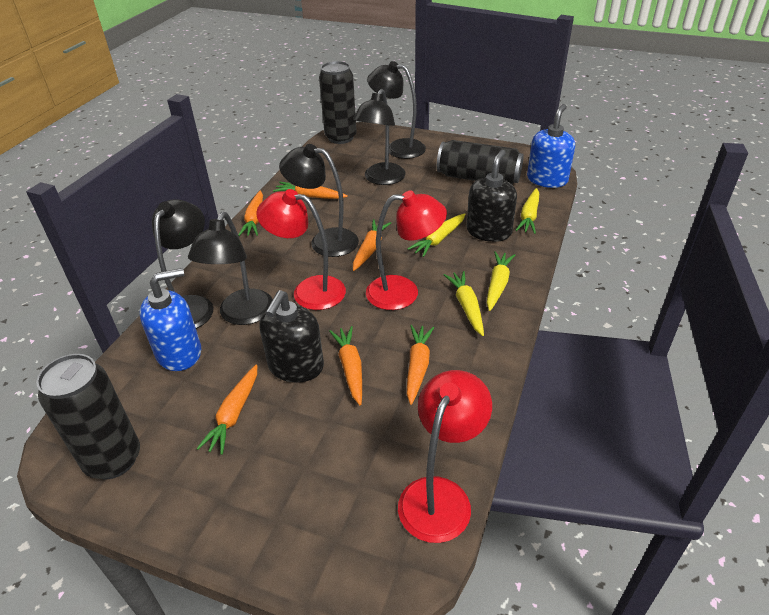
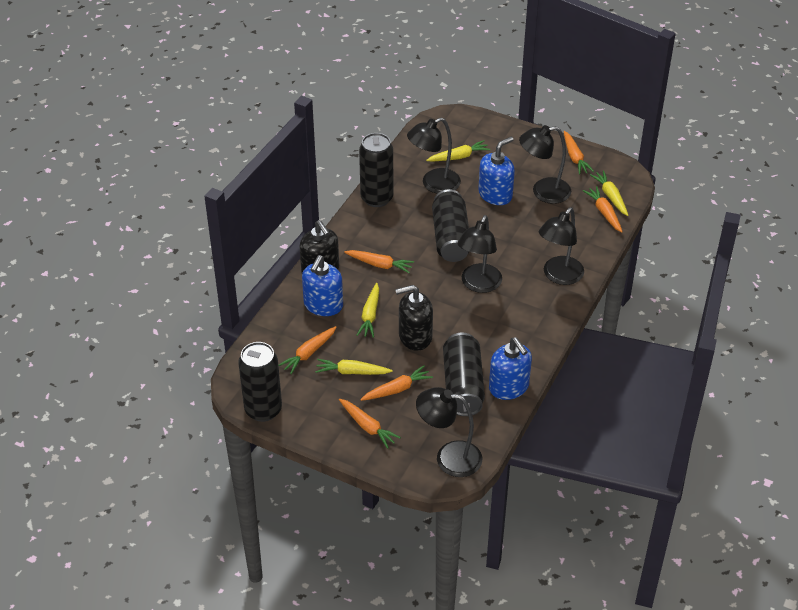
black can: [36,354,140,479] [319,61,357,144] [437,140,524,184] = 3 -> [238,342,282,422] [359,133,393,207] [432,189,469,262] [443,333,485,416] = 4
blue soap dispenser: [139,268,201,371] [527,104,575,188] = 2 -> [302,255,343,316] [478,137,515,205] [489,337,532,400] = 3
red lamp: [256,189,346,310] [366,190,447,310] [398,370,492,543] = 3 -> none = 0

